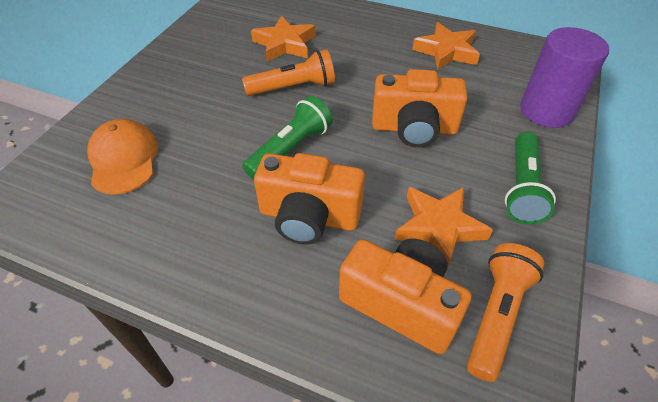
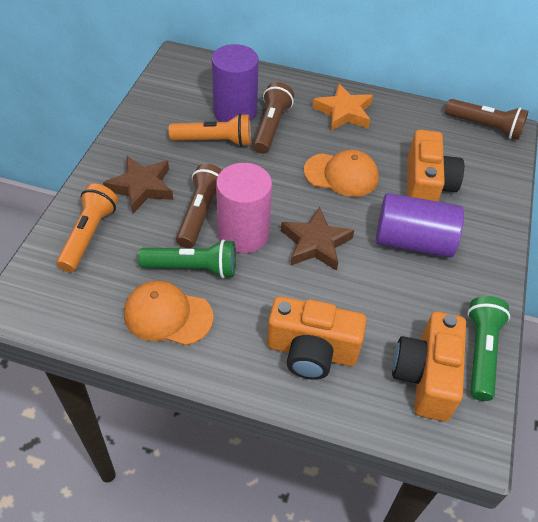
brown flashlight: none = 0 -> [176,164,222,248] [253,82,294,154] [445,99,529,140] = 3
brown star: none = 0 -> [103,156,173,213] [281,207,354,271] = 2
orange cap: [87,119,158,195] = 1 -> [124,281,213,346] [304,150,379,197] = 2
orange star: [251,15,315,62] [395,187,493,268] [412,22,480,70] = 3 -> [312,83,373,131] = 1
pink cylinder: none = 0 -> [216,163,272,253] = 1
purple cylinder: [520,27,609,128] = 1 -> [212,44,259,122] [376,193,464,258] = 2

